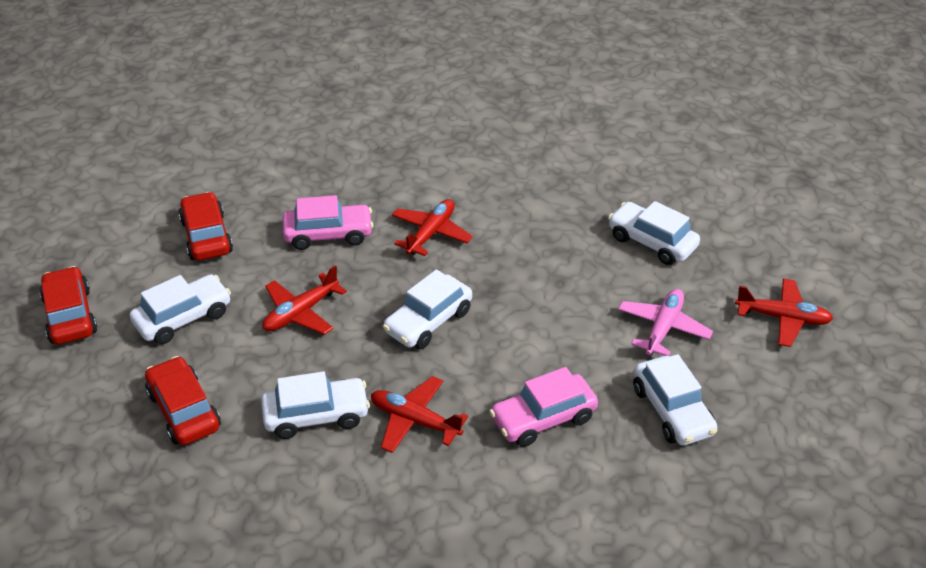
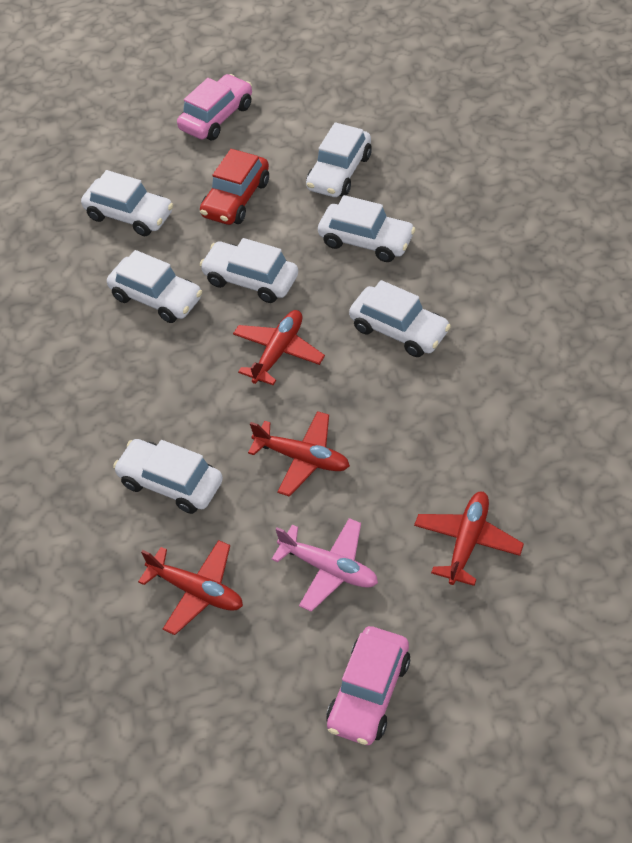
red car: [39,266,97,344] [145,356,221,445] [179,192,233,260] = 3 -> [200,149,269,225] = 1
white car: [130,274,231,344] [261,371,370,439] [383,269,472,349] [608,201,700,265] [633,354,717,446] = 5 -> [81,170,173,236] [107,250,202,323] [113,439,223,514] [200,238,298,303] [306,122,372,197] [318,195,416,262] [349,280,451,357] = 7

